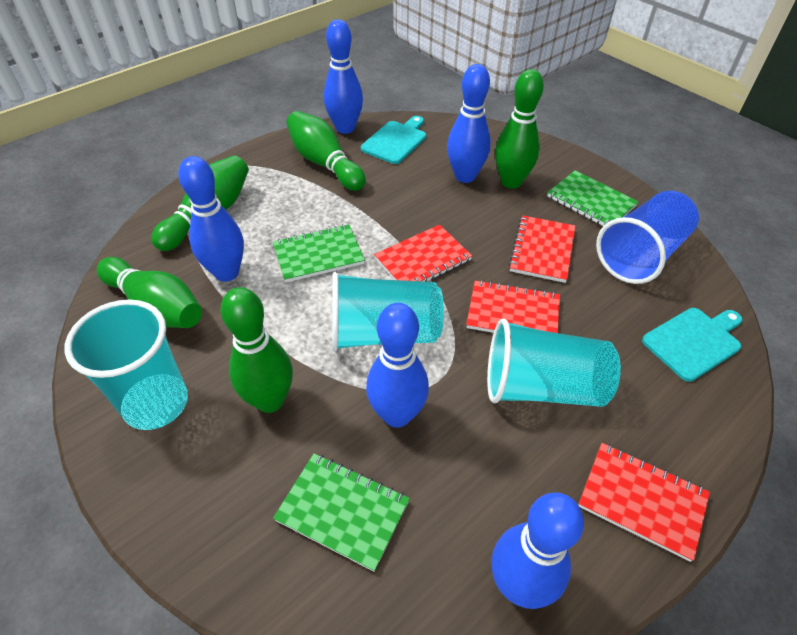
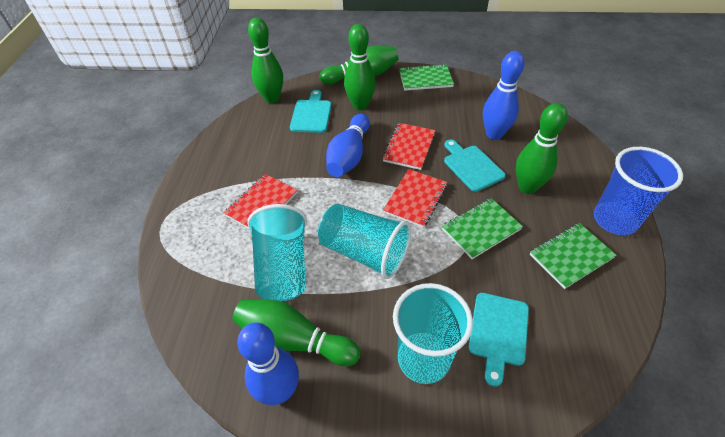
blue bowling pin: [178,156,244,282] [324,19,363,134] [366,303,429,428] [447,64,491,183] [491,492,584,609] = 5 -> [237,323,299,405] [326,114,370,177] [483,51,524,140] = 3
red notebook: [374,225,472,282] [466,280,560,333] [509,216,576,283] [578,443,710,562] = 4 -> [224,174,298,229] [382,123,435,170] [383,169,447,228] = 3
turquoise cutting board: [361,116,426,164] [642,308,742,382] = 2 -> [290,90,331,133] [444,139,506,192] [469,293,529,387] = 3

